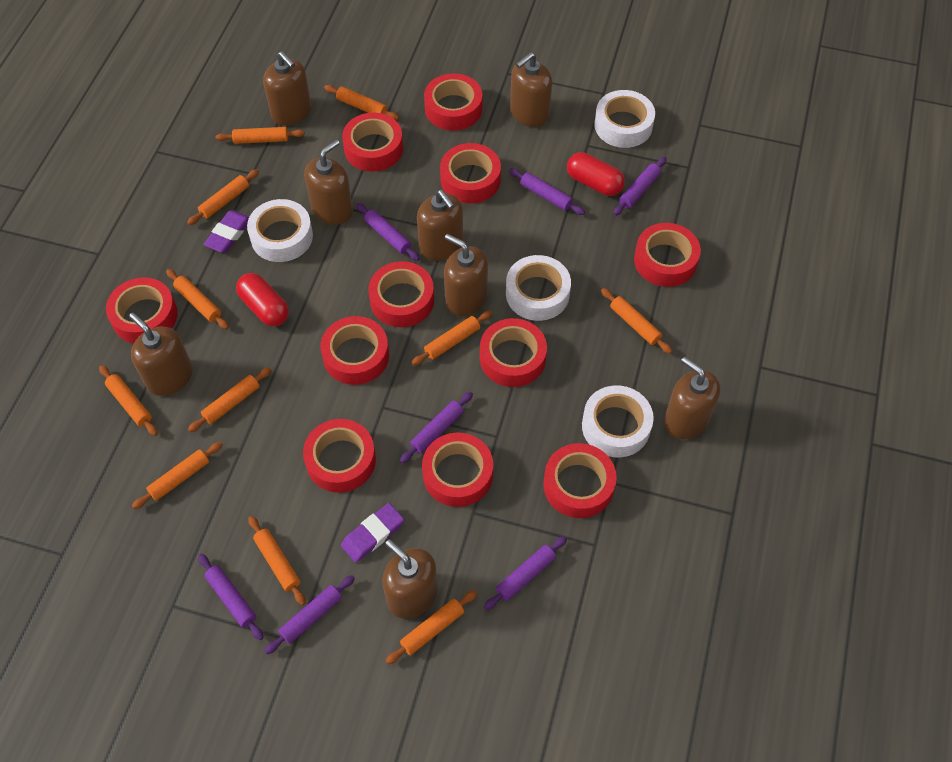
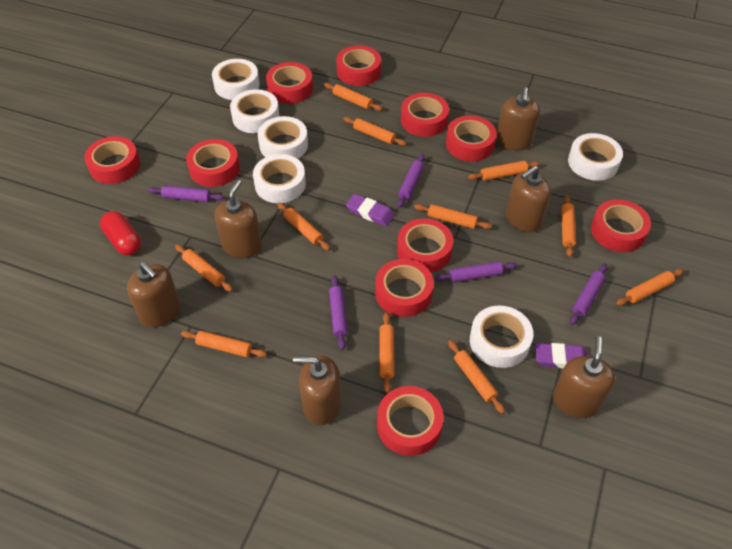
brown soap dispenser: [129,313,193,396] [263,51,311,125] [304,139,353,225] [382,539,438,619] [417,190,463,261] [444,234,488,316] [510,52,552,127] [664,357,720,440] = 8 -> [127,262,180,327] [215,180,262,258] [293,355,341,425] [496,87,540,151] [506,165,551,232] [553,336,615,418] = 6
purple rolling pin: [198,554,264,640] [265,575,355,654] [356,203,420,261] [400,392,473,463] [484,536,567,610] [509,168,585,215] [613,157,667,216] = 7 -> [148,185,224,202] [329,275,348,350] [397,154,424,208] [435,261,517,282] [570,264,607,325] = 5
red capsule: [236,273,289,326] [567,152,625,196] = 2 -> [100,211,141,255] = 1
red tape: [106,277,177,344] [303,419,376,493] [321,316,389,385] [342,113,403,172] [368,261,434,327] [422,433,493,507] [424,73,482,131] [440,143,501,203] [480,318,547,387] [543,443,617,518] [634,223,701,287] = 11 -> [84,136,140,184] [186,139,240,187] [266,62,313,104] [336,46,381,86] [375,259,434,317] [377,386,444,456] [397,218,453,272] [401,93,449,137] [446,116,497,162] [591,199,651,252] = 10
white tape: [247,199,313,262] [506,255,571,321] [582,385,654,457] [594,90,655,148] = 4 -> [212,59,260,100] [230,89,279,133] [253,154,306,203] [258,116,308,159] [470,306,533,368] [568,133,623,181] = 6

